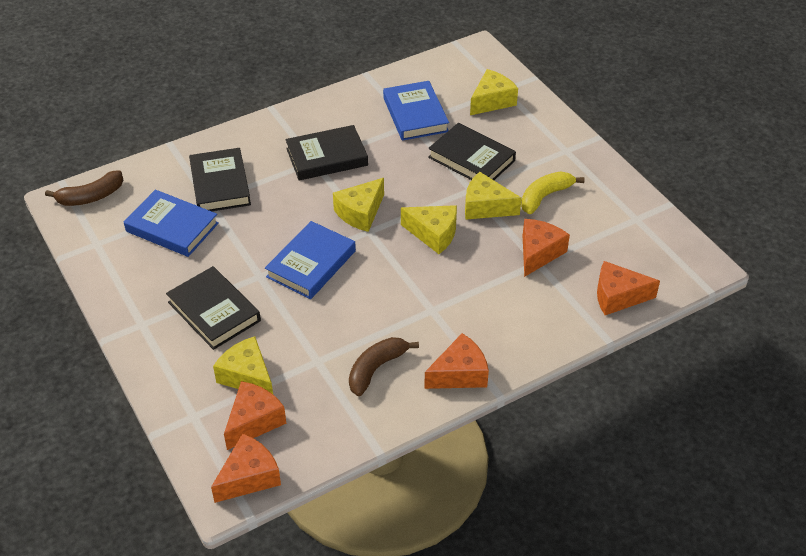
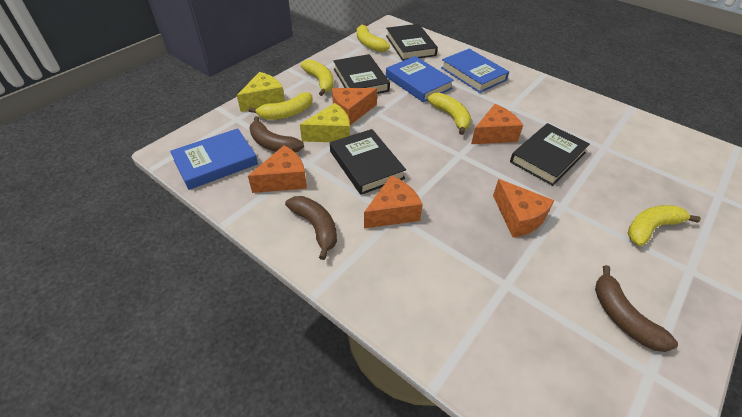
brown banana: [45,170,123,206] [349,337,419,396] = 2 -> [249,116,304,153] [285,196,337,260] [595,265,678,352] = 3
yellow banana: [521,172,585,214] = 1 -> [249,92,313,120] [301,59,334,96] [357,23,390,52] [427,93,471,135] [628,205,701,246] = 5
yellow cheese: [213,336,273,394] [333,178,384,232] [401,205,457,254] [465,172,522,220] [470,69,518,115] = 5 -> [237,72,285,112] [300,103,350,142] = 2

